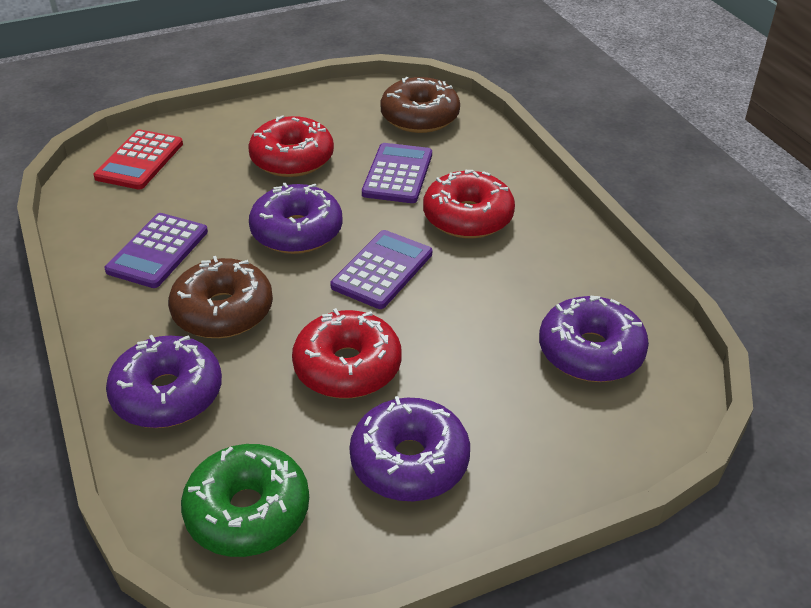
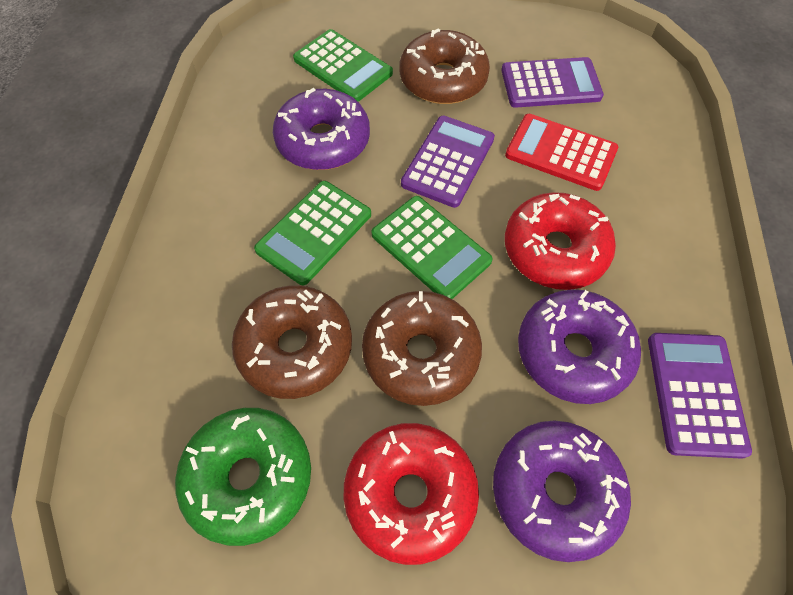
brown donut: [168,256,273,338] [380,77,460,133] = 2 -> [232,285,352,399] [362,291,482,406] [400,28,490,104] = 3
green calculator: none = 0 -> [254,181,371,285] [293,29,393,102] [371,196,493,299] = 3
purple donut: [106,335,222,428] [249,183,343,254] [349,396,470,501] [539,296,649,382] = 4 -> [273,88,370,170] [493,420,631,562] [518,290,641,404] = 3
red donut: [248,115,334,177] [292,308,402,399] [423,170,515,239] = 3 -> [344,423,479,565] [505,192,616,290] = 2

